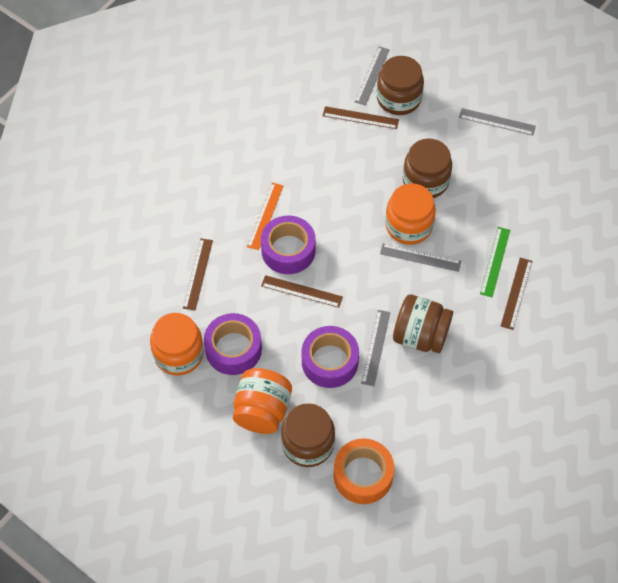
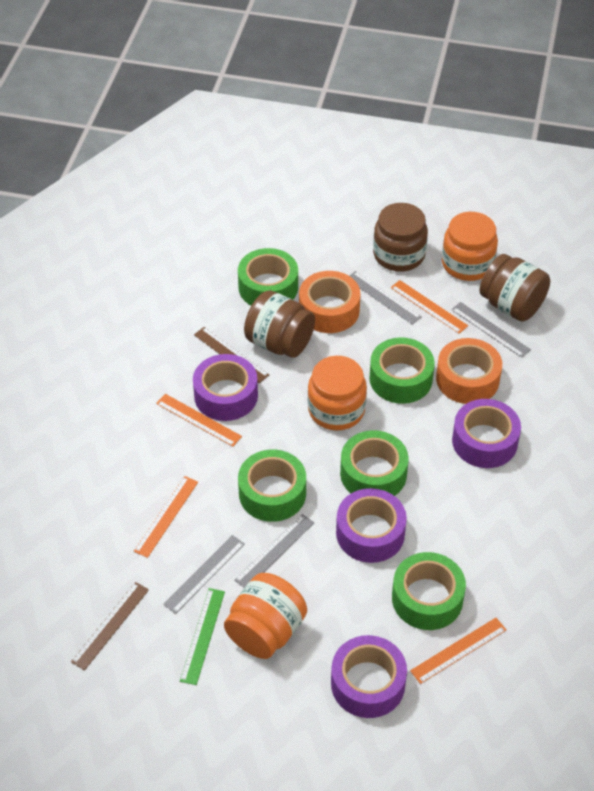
brown jar: [281,403,335,467] [377,56,424,115] [393,294,453,353] [403,138,452,198] = 4 -> [244,290,315,358] [373,203,428,272] [480,254,550,322] = 3
brown ruler: [183,238,213,310] [261,275,343,308] [323,106,399,129] [501,258,532,330] = 4 -> [71,582,149,670] [194,327,269,383] = 2
green tape: none = 0 -> [238,248,298,306] [238,449,306,522] [340,430,409,496] [369,337,435,404] [392,552,466,630] = 5
orange ruler: [247,183,283,250] = 1 -> [134,476,198,558] [156,394,242,447] [391,280,468,334] [410,618,506,684] = 4
orange tape: [333,438,394,504] = 1 -> [299,271,361,333] [436,338,502,404] = 2
purple tape: [204,313,262,375] [261,215,316,274] [302,326,359,388] = 3 -> [193,354,258,421] [331,635,407,718] [336,488,407,563] [452,399,521,468] = 4

